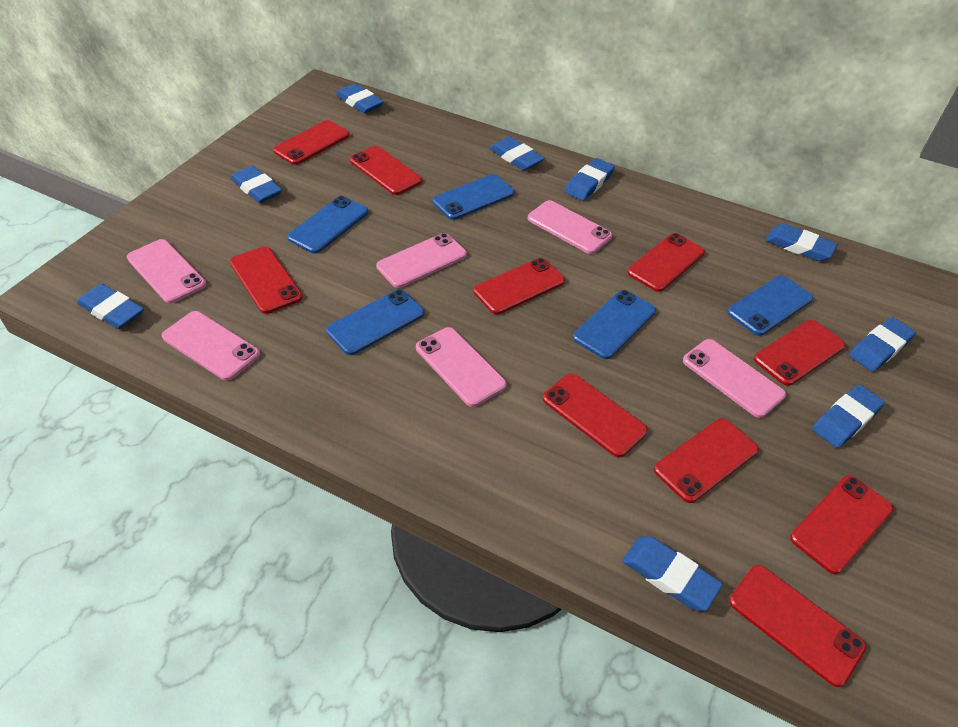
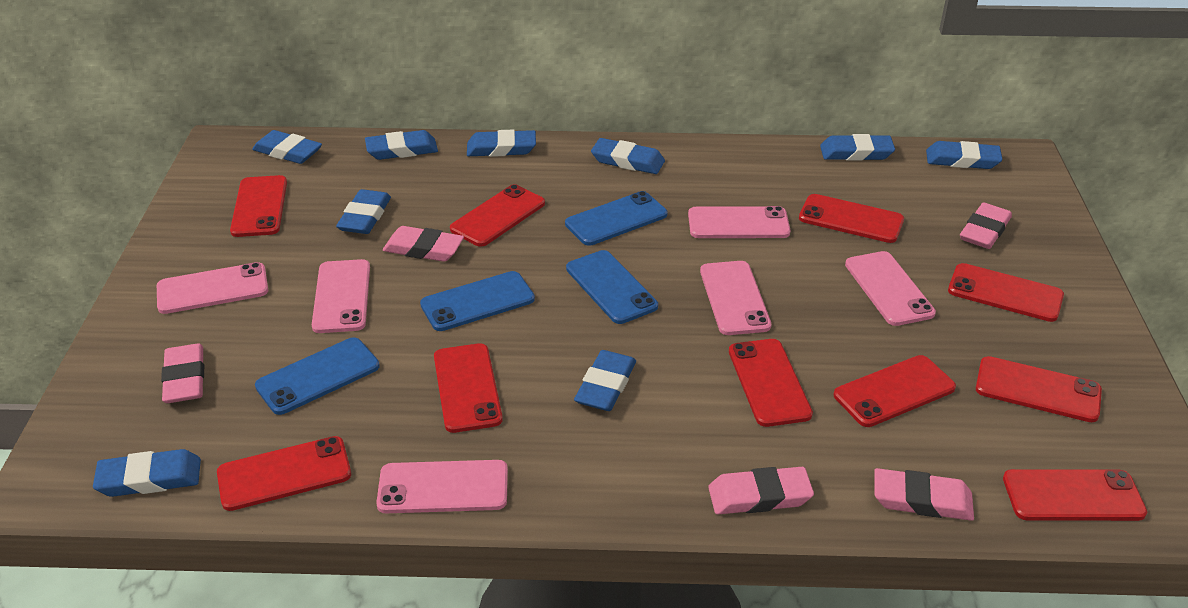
blue phone: [287,196,368,253] [326,290,424,355] [433,174,515,220] [573,290,656,359] [727,275,813,336] = 5 -> [255,337,380,415] [420,271,535,331] [565,191,668,246] [566,250,658,324] = 4
pink eraser: none = 0 -> [161,344,204,403] [383,226,464,262] [708,467,814,514] [874,468,974,521] [960,203,1012,249] = 5

